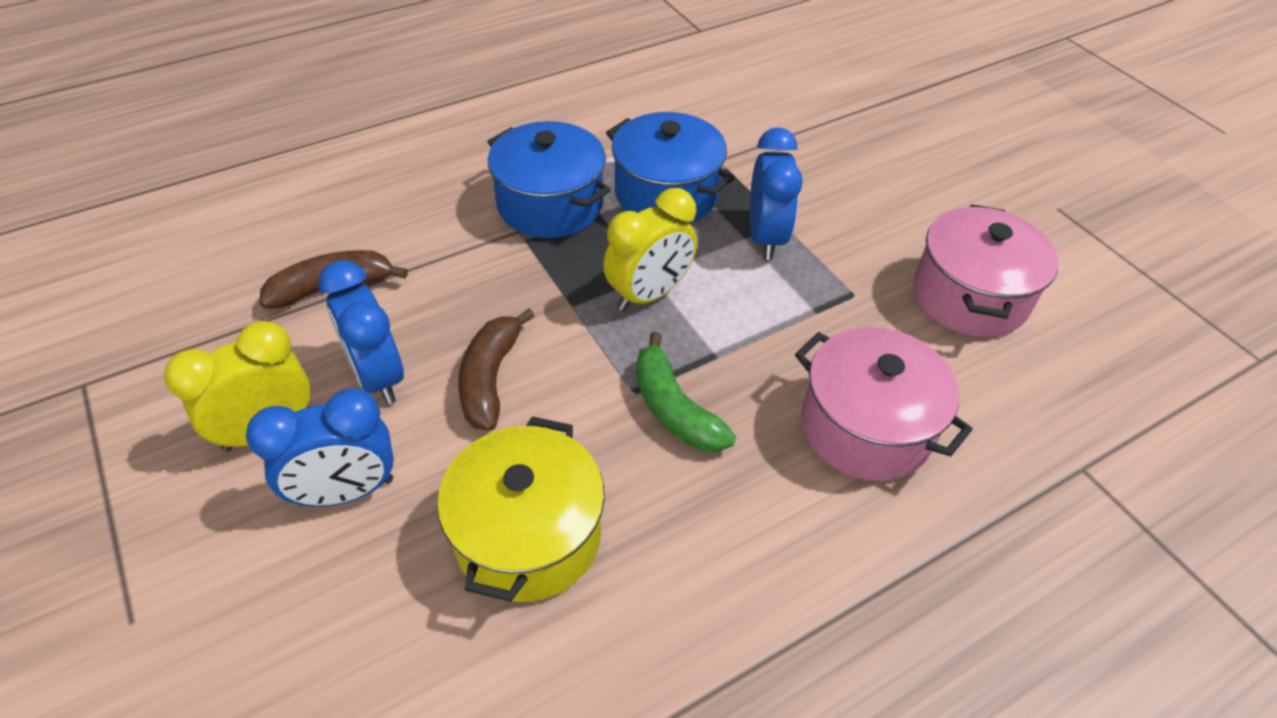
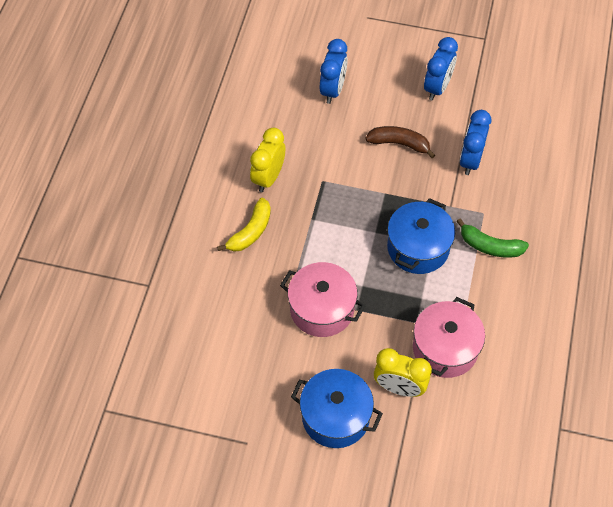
brown banana: [259,250,408,309] [458,309,534,431] = 2 -> [366,126,435,158] = 1
yellow banana: none = 0 -> [217,198,271,252] = 1
yellow pot: [437,417,605,602] = 1 -> none = 0

